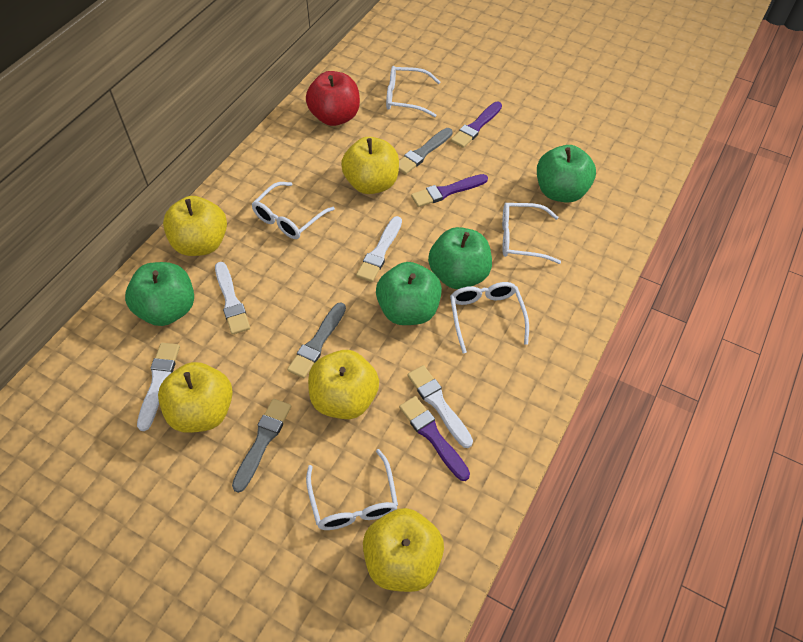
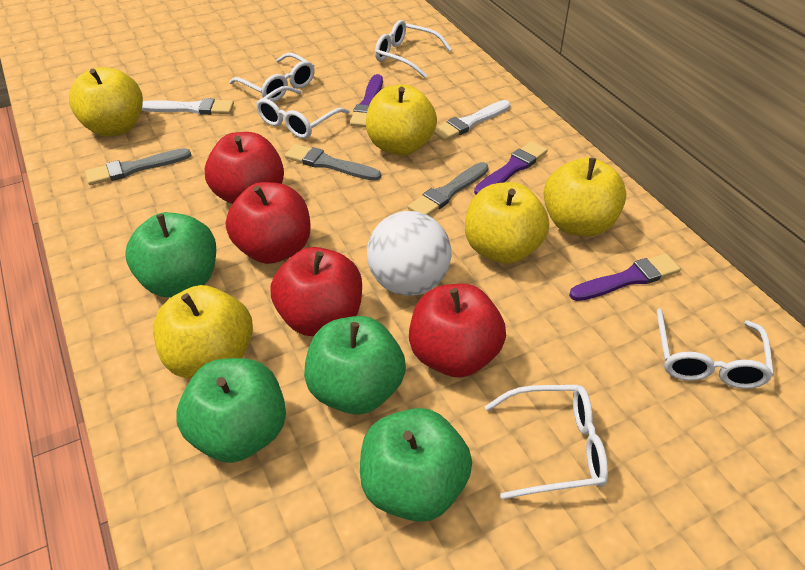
red apple: [306,71,360,126] = 1 -> [205,132,284,204] [226,182,311,264] [271,247,362,336] [409,284,506,378] = 4
white ball: none = 0 -> [367,211,452,296] = 1
white brush: [137,343,180,431] [215,262,250,335] [356,216,402,282] [407,365,473,448] = 4 -> [142,98,234,115] [433,100,510,141] = 2

